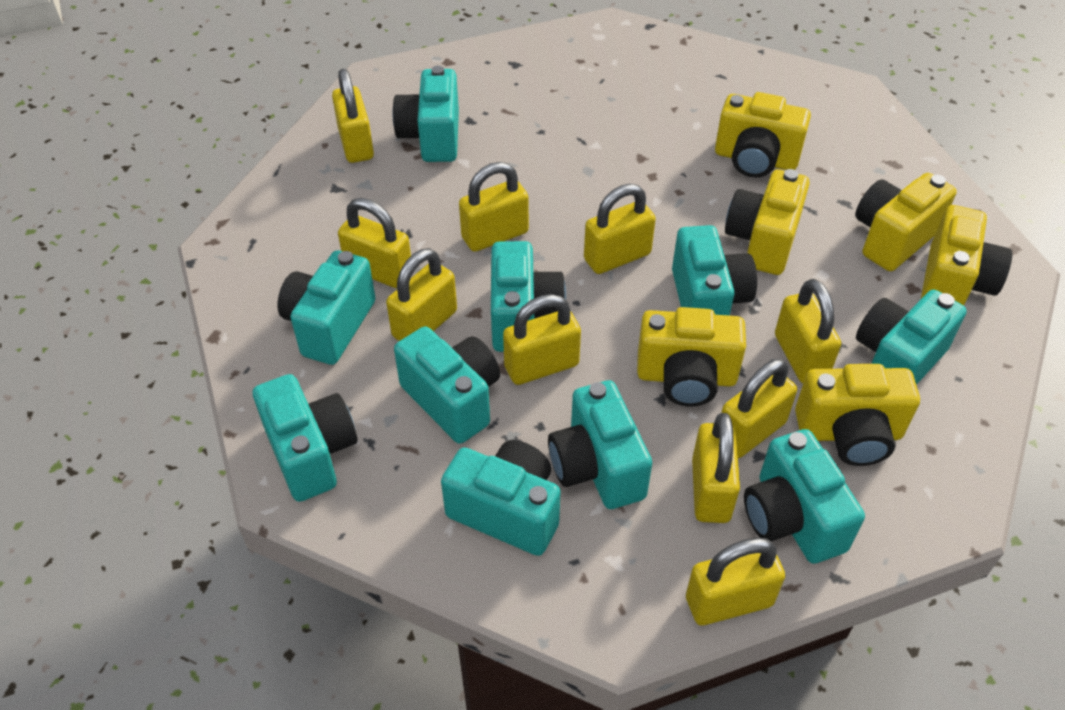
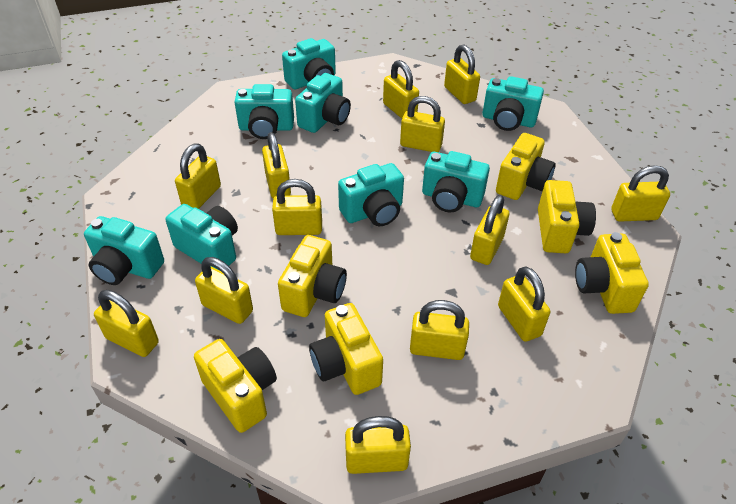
turquoise camera: [253,374,357,502] [278,250,376,365] [393,66,459,162] [394,327,500,444] [441,440,561,556] [491,241,566,352] [548,380,652,509] [672,225,757,316] [744,429,865,564] [856,290,967,385] = 10 -> [84,216,164,285] [166,204,238,270] [235,84,294,139] [282,38,336,90] [295,73,351,133] [338,163,404,226] [422,151,490,212] [482,76,544,131] = 8
yellow padlock: [332,69,374,163] [338,198,411,288] [386,248,457,341] [459,162,529,252] [503,294,581,385] [584,184,656,274] [686,538,785,626] [692,413,740,523] [721,359,797,458] [775,279,841,383] = 10 -> [94,290,159,357] [175,143,221,209] [195,257,253,324] [262,132,291,199] [272,179,322,235] [345,416,411,474] [383,60,419,118] [400,96,445,152] [410,300,469,360] [444,45,480,104] [470,195,509,265] [498,266,550,342] [611,165,670,222] = 13

